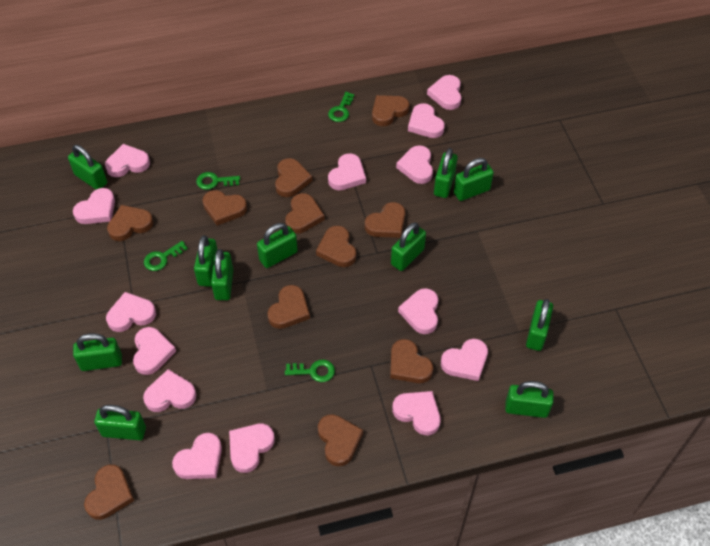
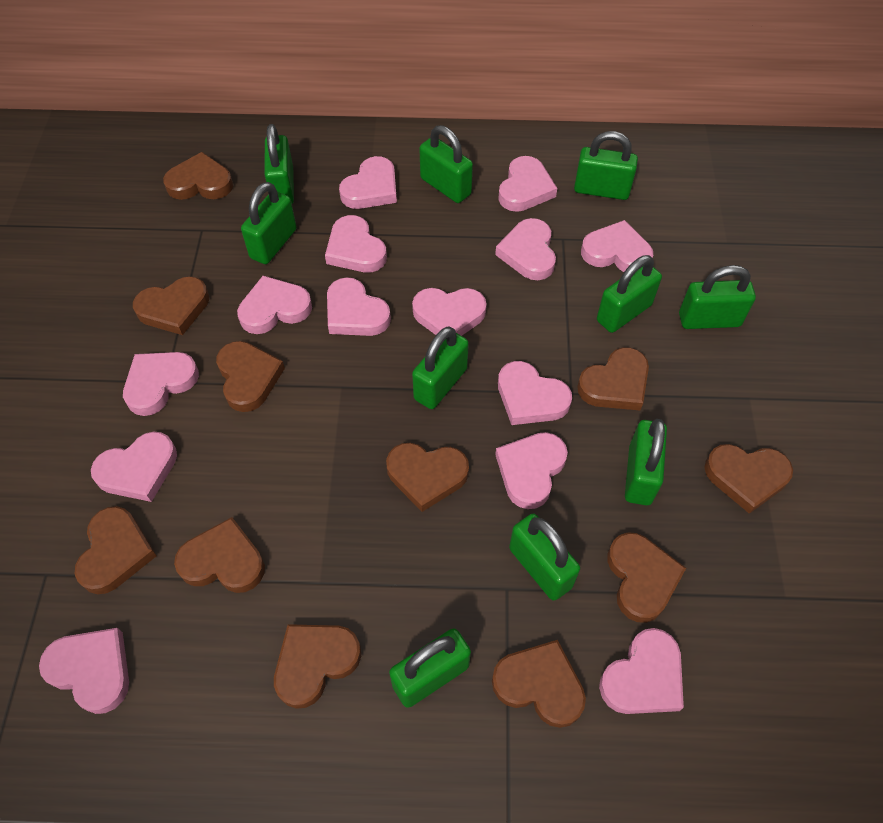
green key: [144,241,188,271] [196,172,240,190] [285,360,335,382] [328,92,354,122] = 4 -> none = 0
green padlock: [68,145,107,189] [73,333,122,371] [94,405,146,440] [194,235,218,287] [211,249,233,300] [257,223,298,268] [391,223,426,271] [434,148,458,198] [454,158,494,201] [505,381,554,418] [526,299,553,351] = 11 -> [241,182,297,264] [264,124,294,204] [389,628,471,708] [412,327,469,409] [419,125,473,203] [509,513,580,601] [574,131,638,200] [597,255,662,333] [625,419,667,506] [679,265,756,329] = 10

